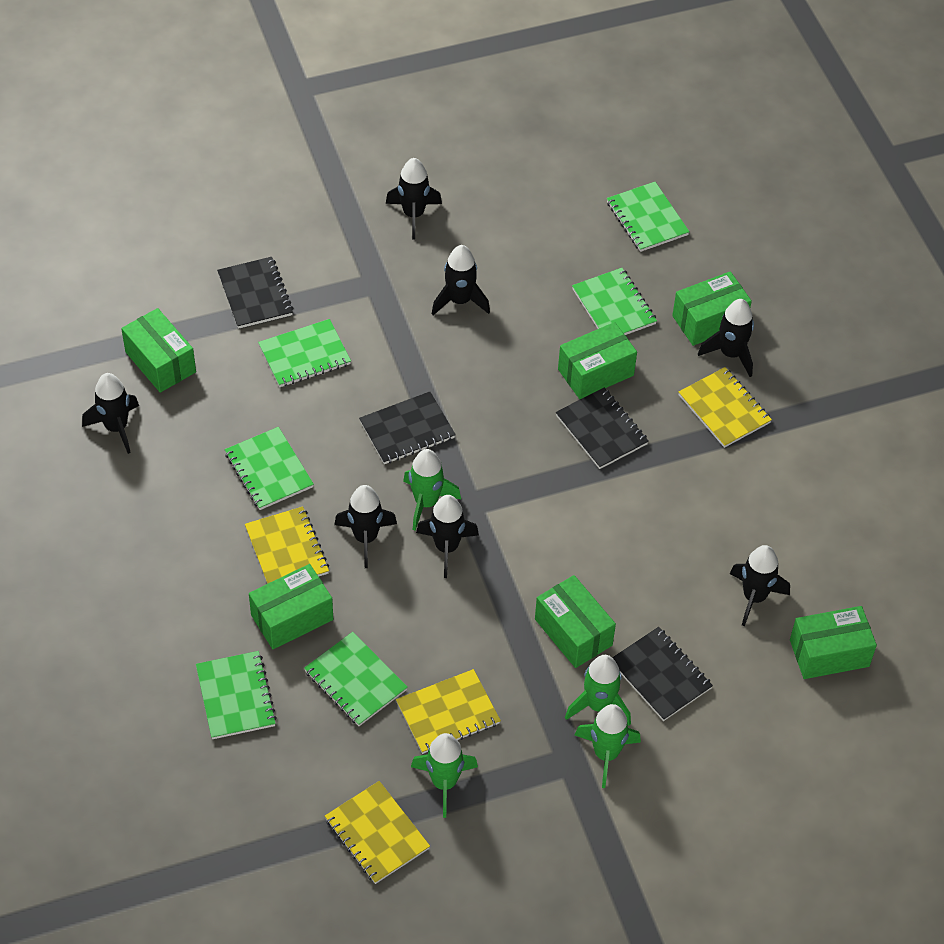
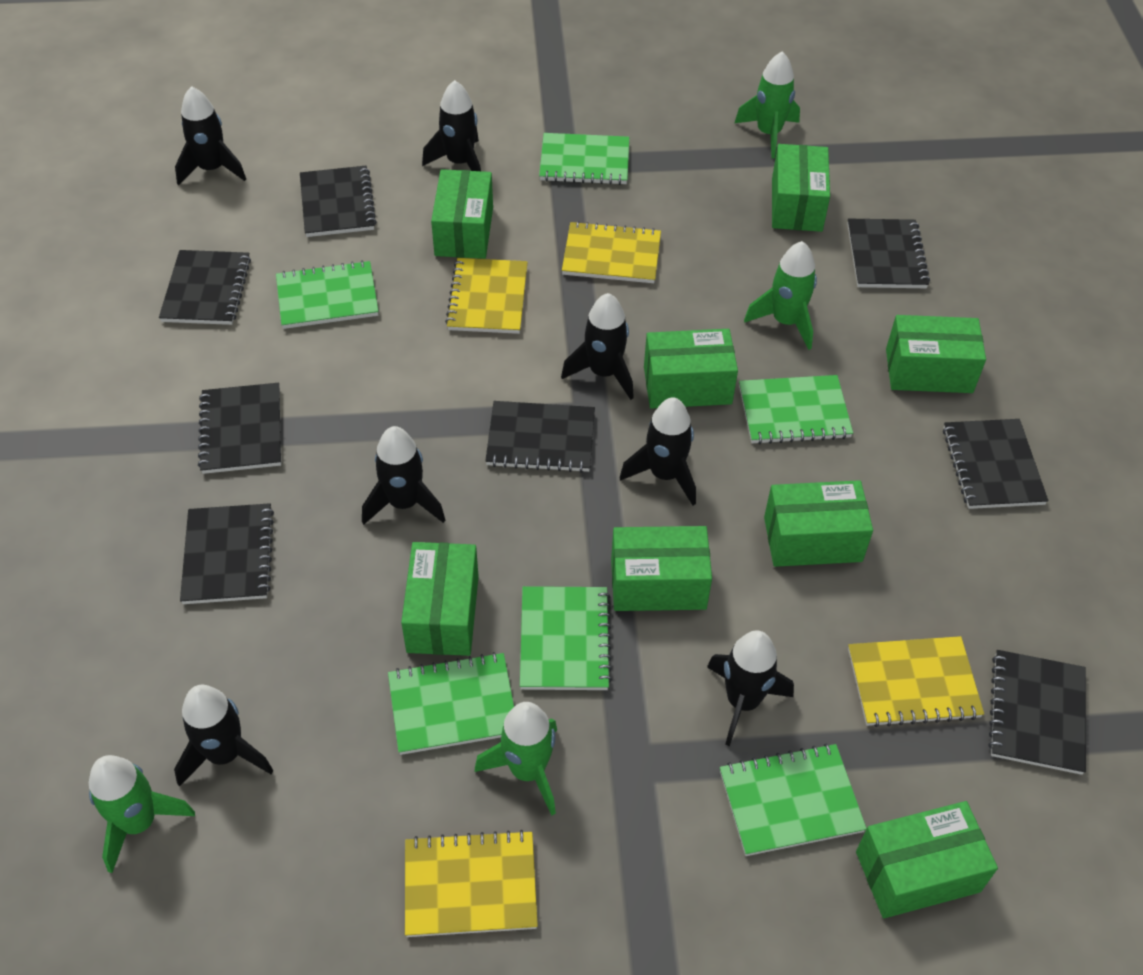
black notebook: [217,257,293,329] [359,392,456,464] [556,388,649,469] [612,627,713,721] = 4 -> [159,250,251,325] [180,503,274,604] [198,383,281,474] [300,166,377,237] [485,401,595,473] [847,219,930,288] [943,419,1048,509] [988,650,1086,775] = 8
green box: [121,308,196,393] [249,564,333,649] [535,575,616,668] [558,322,637,399] [672,271,752,346] [790,606,877,679] = 6 -> [401,542,479,656] [431,169,493,259] [611,526,712,611] [644,329,738,409] [764,480,873,567] [772,144,830,232] [856,801,998,918] [886,315,986,393] = 8

